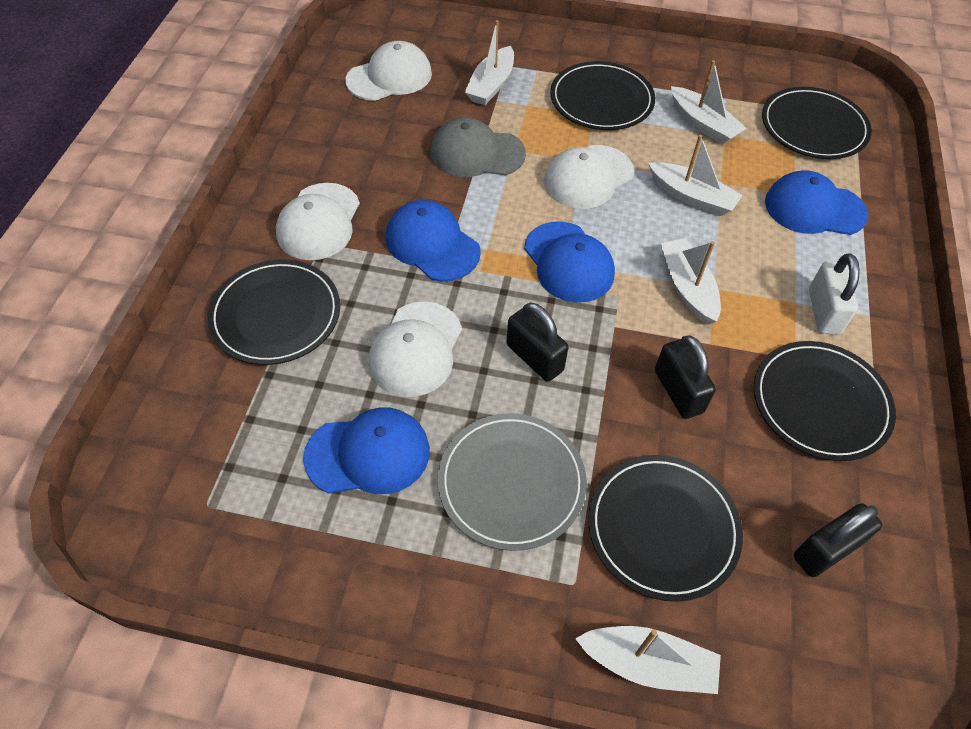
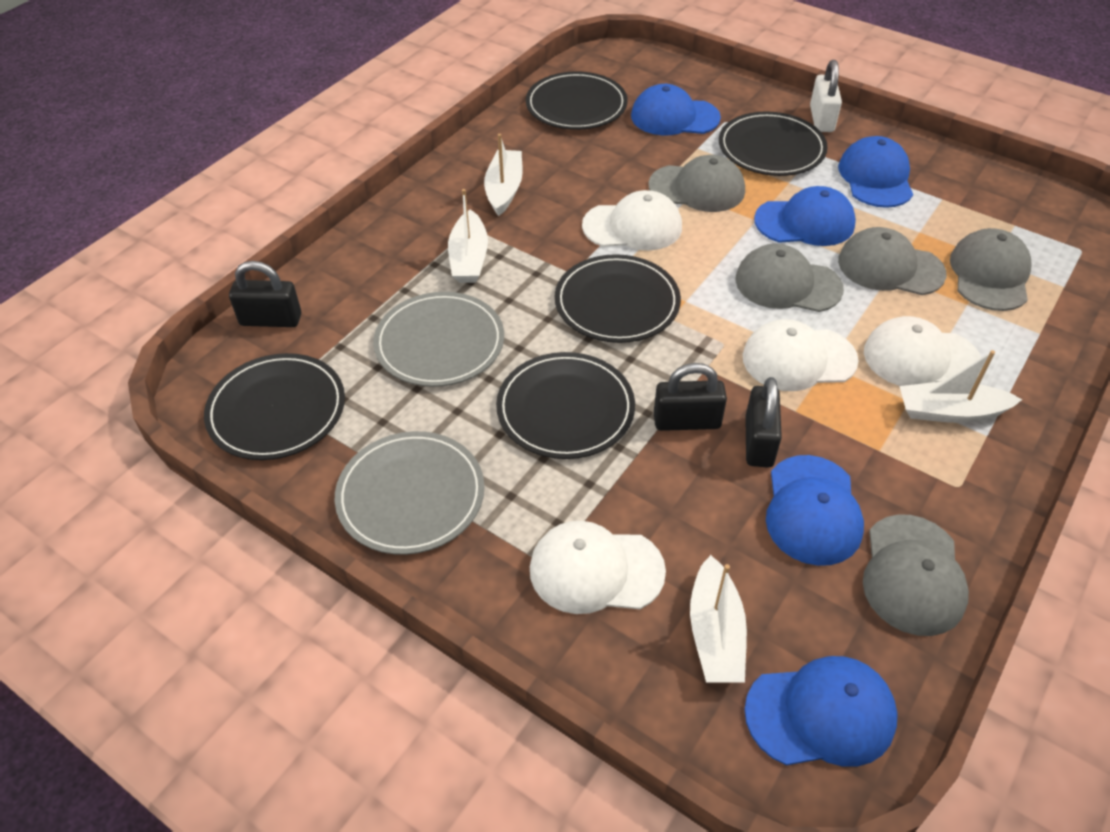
blue cap: [303,407,430,494] [386,200,481,282] [524,221,615,303] [765,170,868,235] = 4 -> [631,84,721,135] [745,656,898,767] [754,186,856,246] [766,455,864,566] [838,136,913,208] = 5
grey cap: [431,117,526,177] = 1 -> [649,155,745,212] [736,244,844,312] [838,227,947,295] [863,514,969,636] [950,228,1032,311] = 5
grey plate: [438,413,587,551] = 1 -> [335,431,485,555] [373,292,504,387] = 2
white boat: [465,20,514,105] [575,626,721,694] [649,135,743,216] [660,238,721,325] [671,60,747,145] = 5 -> [448,189,488,283] [484,134,523,216] [690,555,747,682] [899,350,1023,423] = 4

